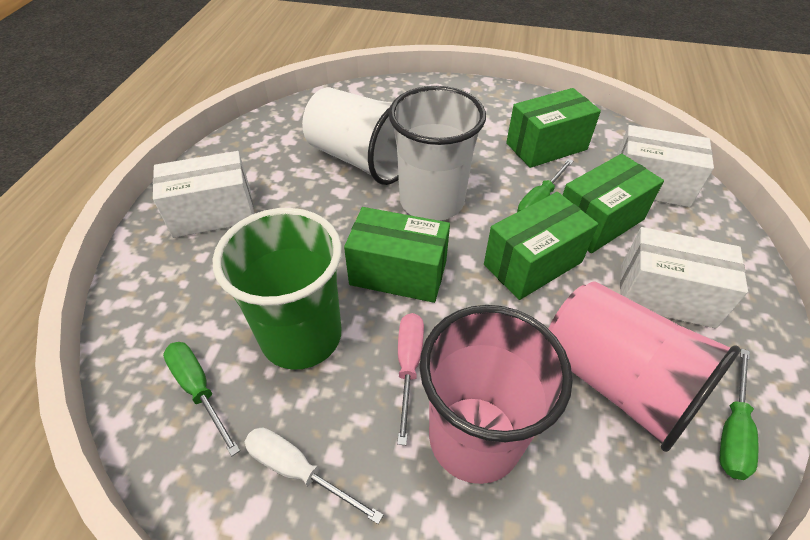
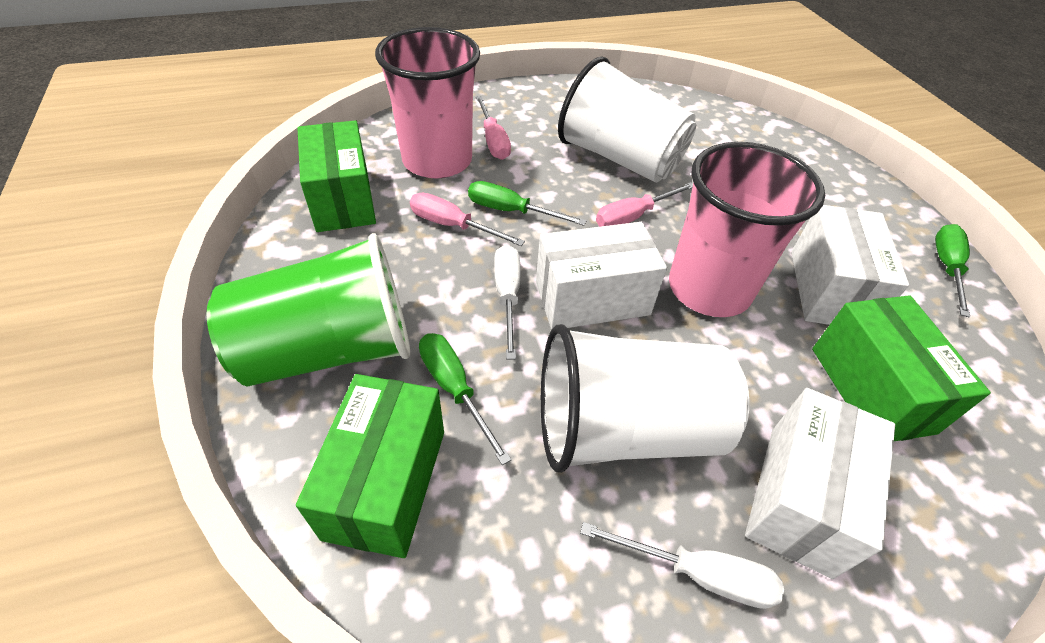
green box: [344,207,450,303] [484,192,598,300] [506,88,601,168] [563,154,664,253] = 4 -> [296,374,444,558] [297,120,376,232] [812,295,991,441] = 3
pink screwdriver: [397,313,424,445] = 1 -> [410,193,525,246] [476,96,511,160] [596,182,693,227] = 3
white screwdriver: [245,428,383,524] = 1 -> [494,245,520,360] [580,522,784,609] = 2

